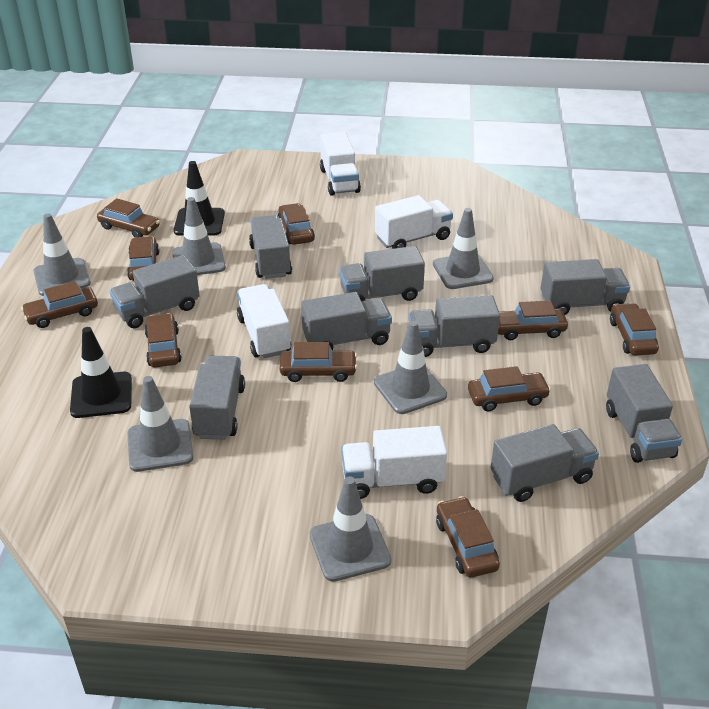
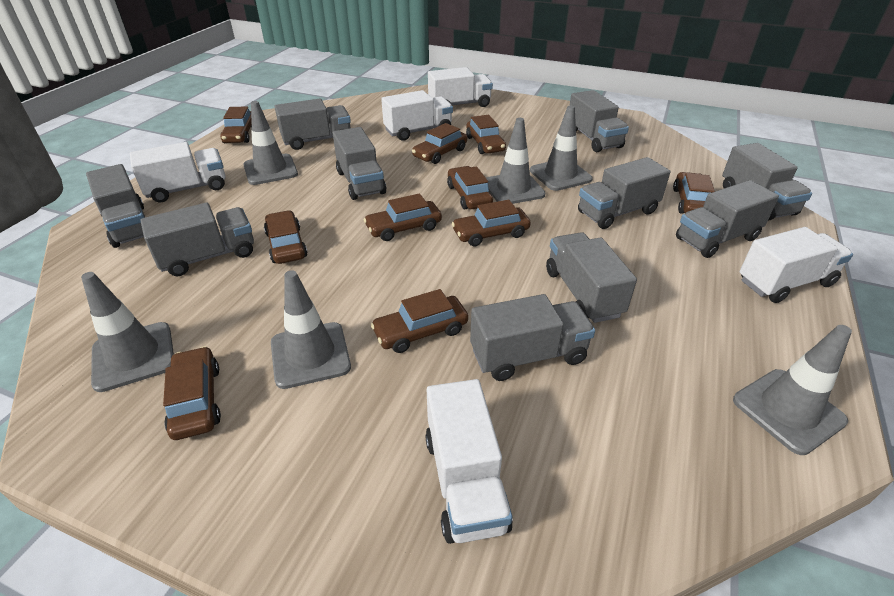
black traffic cone: [70,327,132,418] [174,161,225,236] = 2 -> none = 0
grey truck: [110,255,200,328] [189,356,245,439] [249,215,292,279] [301,292,392,350] [339,246,425,302] [408,295,500,357] [491,424,599,502] [541,259,630,315] [606,364,682,463] = 9 -> [86,164,145,248] [140,203,254,276] [274,99,351,150] [333,127,386,200] [470,294,595,381] [546,232,637,323] [569,90,629,152] [578,157,671,229] [676,180,779,258] [722,143,812,220] = 10
white truck: [237,284,291,358] [320,132,361,196] [341,426,447,499] [375,195,453,249] = 4 -> [130,142,226,202] [381,90,453,141] [425,379,513,544] [428,67,493,107] [740,227,853,303] = 5

